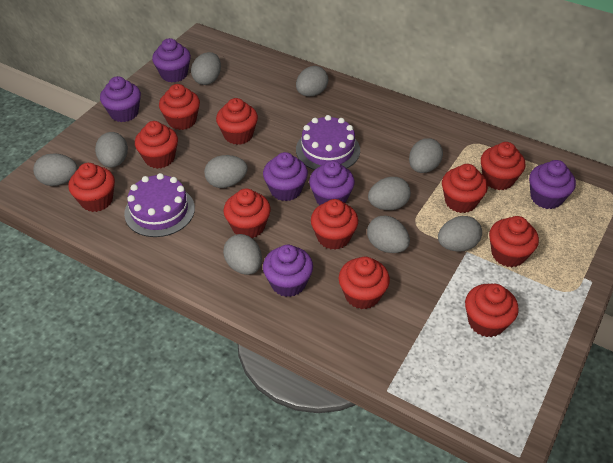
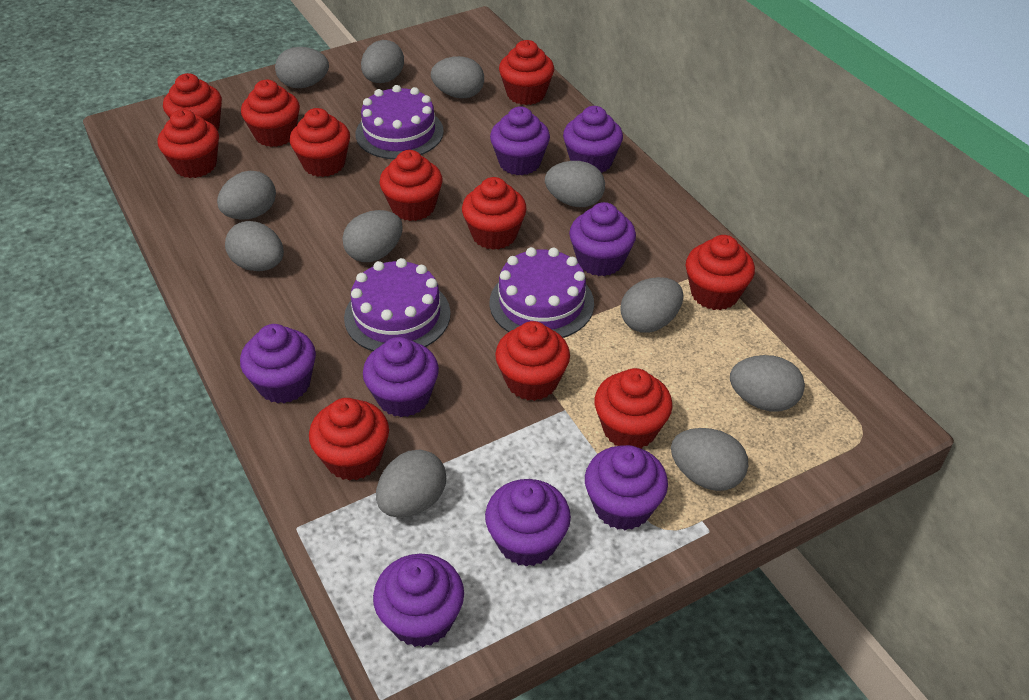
grey egg: [33,153,78,186] [95,132,128,168] [191,52,221,85] [204,155,248,188] [223,234,262,275] [296,66,328,96] [367,216,410,253] [368,177,411,210] [409,138,443,173] [438,216,482,252] = 10 -> [217,171,276,220] [225,221,284,271] [275,47,329,88] [342,210,403,262] [361,40,404,83] [376,450,446,517] [431,56,484,99] [545,161,605,207] [620,277,683,332] [671,428,748,491] [730,355,805,412] = 11
purple cake: [124,173,195,237] [296,115,360,170] = 2 -> [344,258,451,351] [356,85,444,159] [490,247,594,338] = 3
purple cupcake: [100,76,141,122] [152,38,191,82] [263,152,308,201] [263,245,313,297] [309,161,355,205] [529,160,576,209] = 6 -> [240,324,316,403] [363,337,439,417] [373,553,464,647] [485,479,571,567] [490,107,550,175] [563,106,623,173] [569,202,636,276] [585,445,668,530] = 8

